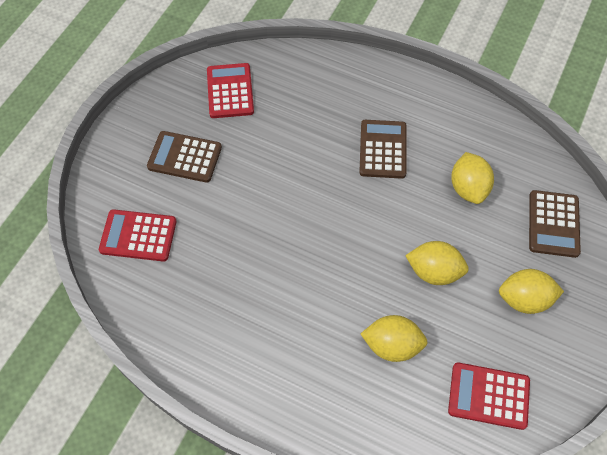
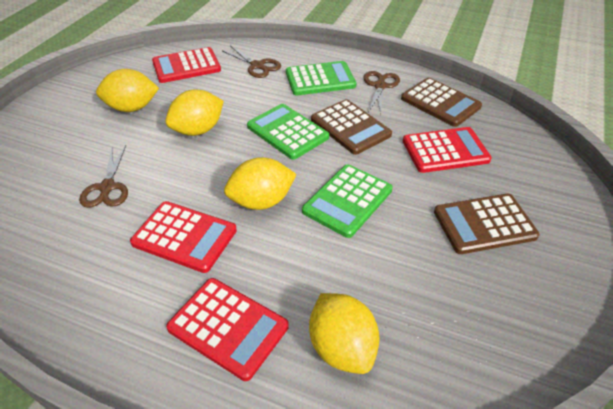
brown scissors: none = 0 -> [79,145,128,208] [223,46,281,78] [364,71,400,114] = 3
green calculator: none = 0 -> [247,104,329,160] [286,61,356,95] [302,164,393,238] = 3
red calculator: [99,209,177,262] [207,63,254,118] [448,362,530,430] = 3 -> [130,201,237,273] [152,47,221,83] [166,278,289,381] [403,127,492,173] = 4

